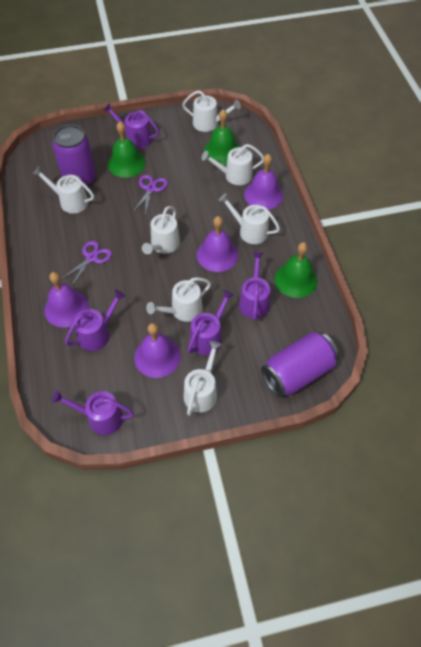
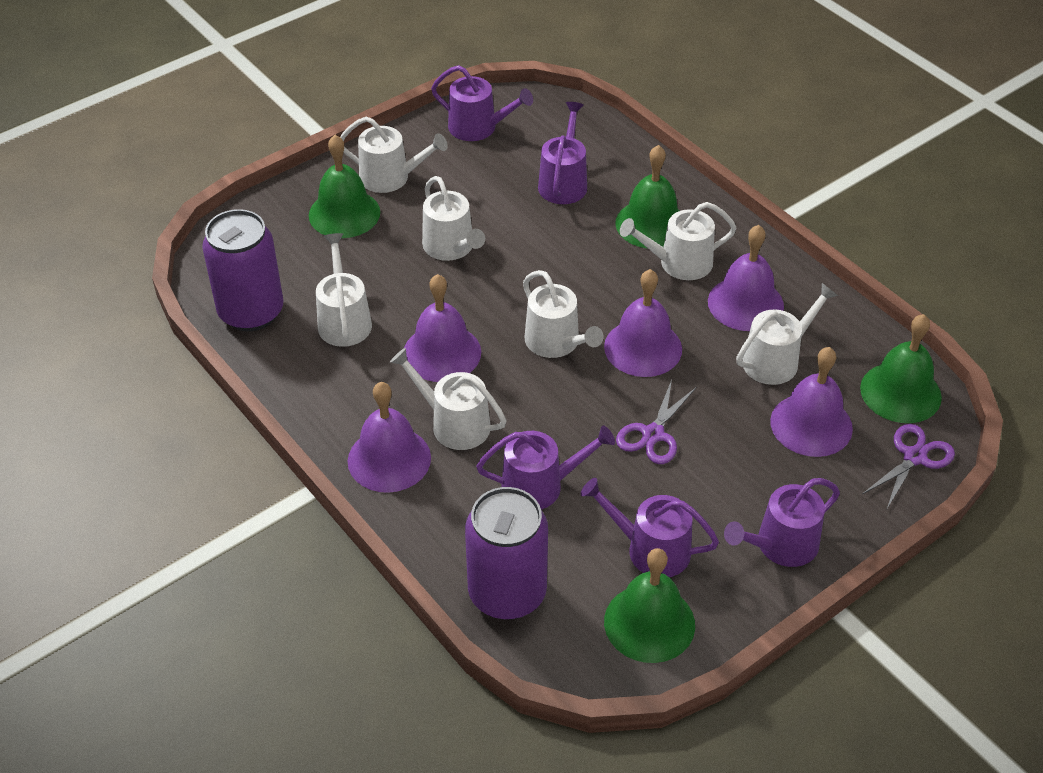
green bell: [108,122,146,178] [204,109,239,165] [274,242,318,298] = 3 -> [309,135,380,238] [604,548,695,663] [615,145,680,249] [860,314,942,423] = 4
purple bell: [44,272,89,328] [134,323,181,378] [197,216,238,272] [244,154,283,210] = 4 -> [348,382,431,493] [404,274,481,382] [604,269,682,377] [708,225,784,331] [770,347,853,457] = 5

